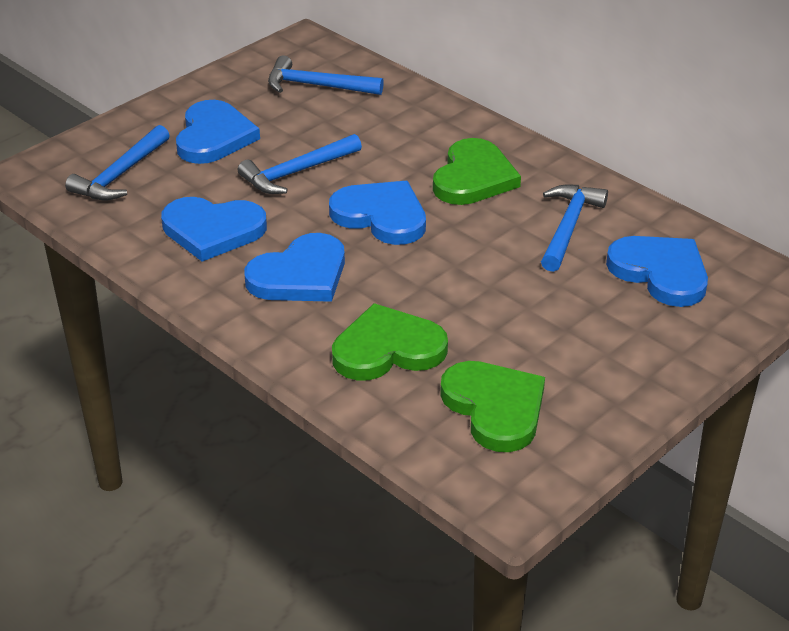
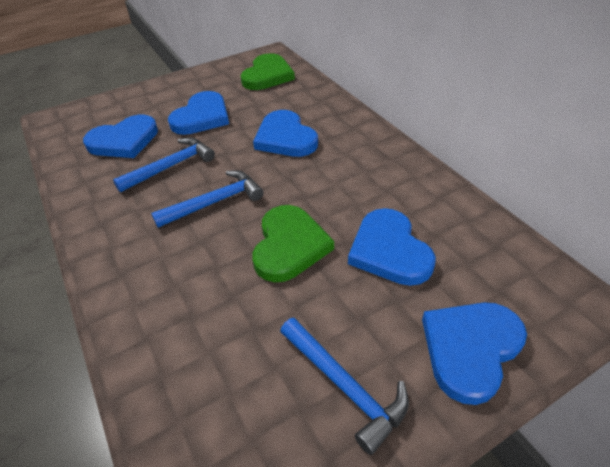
blue hammer: [65,125,170,200] [238,134,362,194] [268,55,384,95] [541,185,608,272] = 4 -> [113,137,215,192] [151,170,264,228] [280,318,409,455] = 3
green heart: [332,303,448,381] [433,138,521,205] [440,361,545,452] = 3 -> [241,53,295,90] [252,205,334,282] = 2

